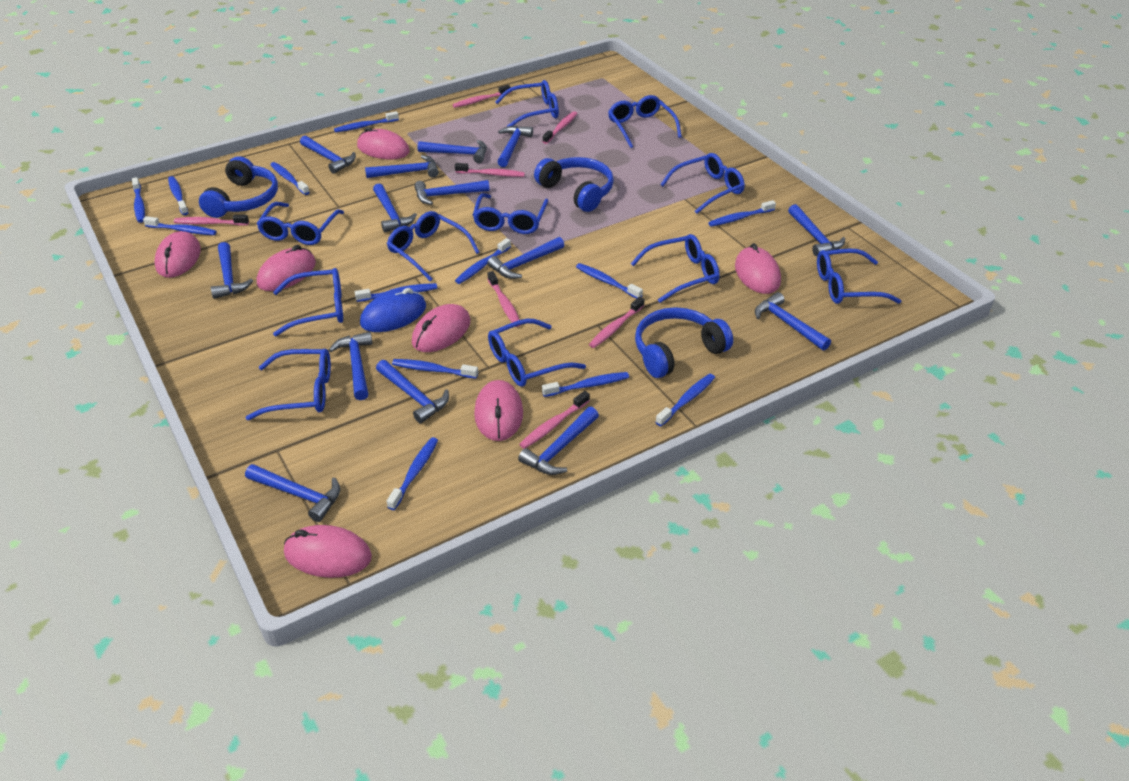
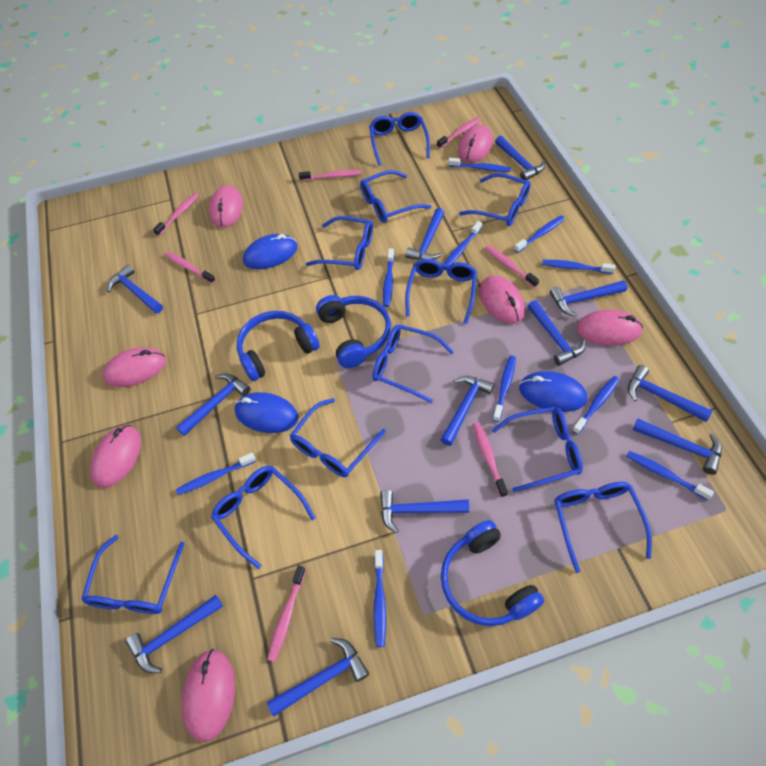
blue hammer: [211,242,253,299] [245,464,340,522] [300,135,356,174] [329,332,373,400] [365,155,439,178] [373,183,417,233] [376,360,449,423] [414,180,490,205] [418,140,487,163] [487,237,564,279] [497,126,533,167] [518,407,599,475] [755,292,831,350] [788,204,845,256] = 14 -> [107,265,163,313] [125,595,223,673] [176,373,251,436] [267,638,369,717] [380,490,469,533] [405,208,445,260] [440,376,495,446] [495,135,545,181] [527,300,586,366] [550,280,627,316] [628,365,713,422] [633,419,722,475] = 12
blue mouse: [360,288,426,332] = 1 -> [235,392,298,433] [243,234,298,269] [519,371,587,412] = 3
blue toothbrush: [132,177,145,223] [143,216,217,235] [168,176,188,215] [270,162,310,195] [334,111,399,133] [355,283,437,302] [387,437,438,510] [392,359,478,379] [455,238,511,284] [542,372,629,397] [576,263,643,299] [656,374,715,426] [708,200,776,227] = 13 -> [176,453,256,495] [373,550,386,647] [383,248,394,307] [443,221,482,270] [448,158,511,172] [493,356,516,422] [514,216,565,253] [542,260,616,274] [572,376,620,434] [626,451,714,500] = 10

